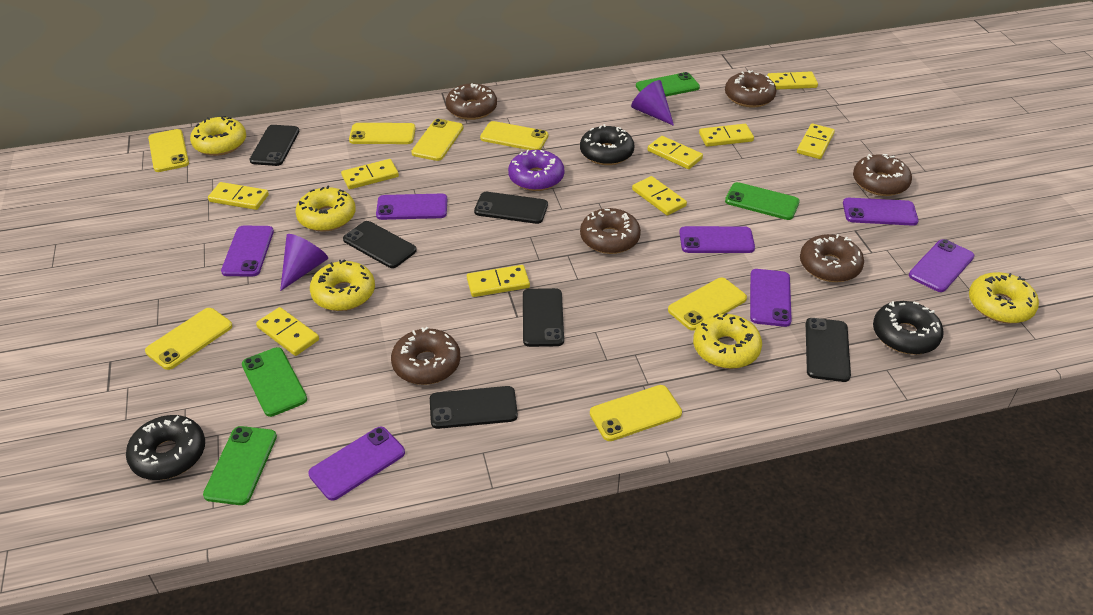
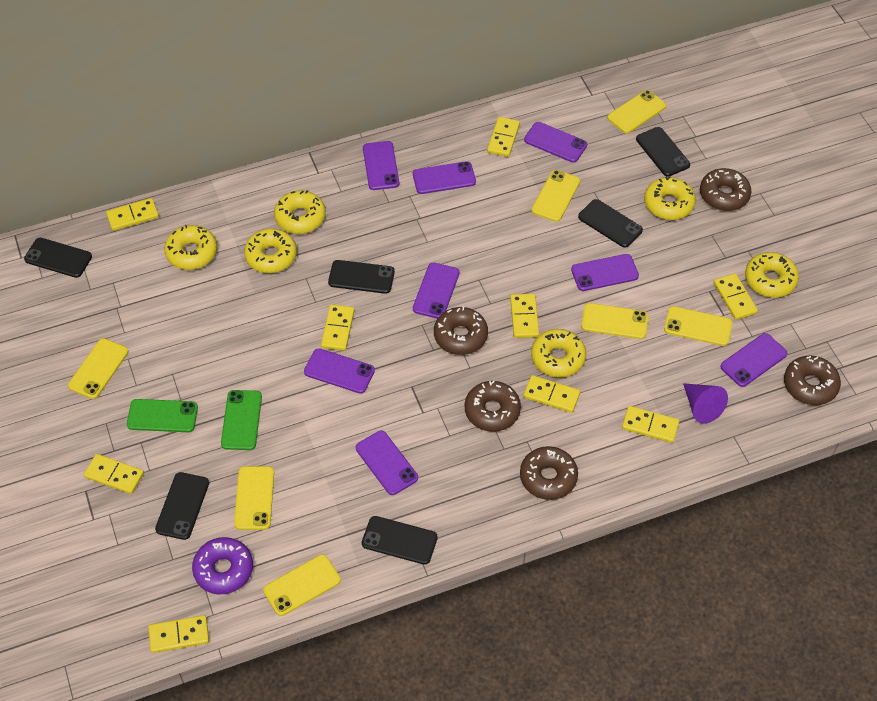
black donut: [126,415,205,480] [580,124,634,165] [873,301,944,355] = 3 -> none = 0
brown donut: [391,327,461,385] [446,83,497,120] [580,208,641,254] [725,70,776,108] [800,234,864,282] [853,154,912,196] = 6 -> [434,306,488,355] [465,380,521,432] [520,446,578,500] [700,168,751,211] [784,356,841,405] = 5
green phone: [203,426,277,505] [242,347,307,417] [636,72,700,96] [725,182,800,220] = 4 -> [127,399,198,432] [221,390,262,450] = 2
purple cone: [280,234,328,291] [631,80,674,126] = 2 -> [683,383,728,424] = 1
purple phone: [221,226,274,277] [308,427,405,501] [376,193,447,220] [679,226,755,253] [750,269,792,327] [843,198,919,226] [909,239,975,292] = 7 -> [304,348,375,394] [356,431,418,495] [363,141,399,190] [413,161,476,194] [413,262,460,319] [524,122,587,163] [571,254,639,291] [720,333,787,387] = 8
yellow donut: [190,116,246,156] [295,186,356,232] [310,259,375,311] [693,313,762,369] [969,272,1039,323] = 5 -> [164,225,217,270] [244,228,297,273] [274,190,326,234] [531,329,586,378] [644,176,696,220] [745,252,799,298] = 6

